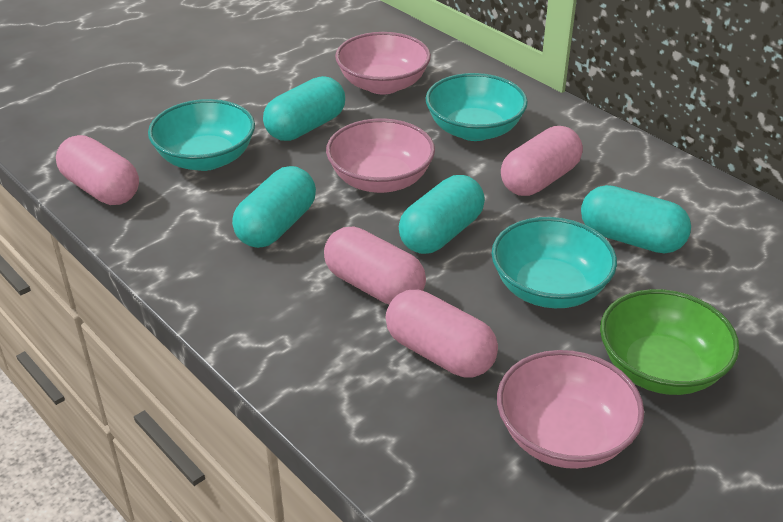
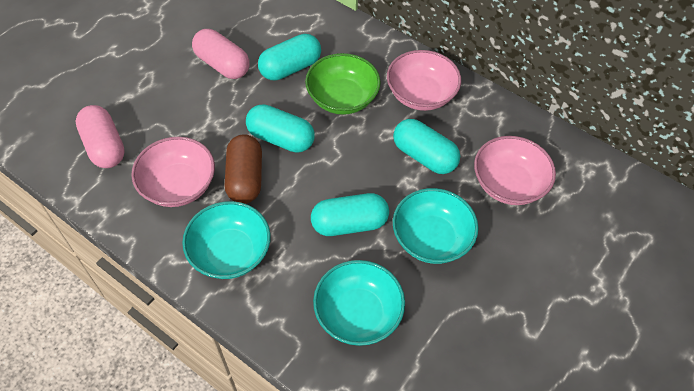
brown capsule: none = 0 -> [225,134,262,204] = 1
pink capsule: [56,135,139,205] [324,226,426,304] [386,289,498,377] [501,126,583,196] = 4 -> [76,105,125,168] [192,29,249,79] = 2

